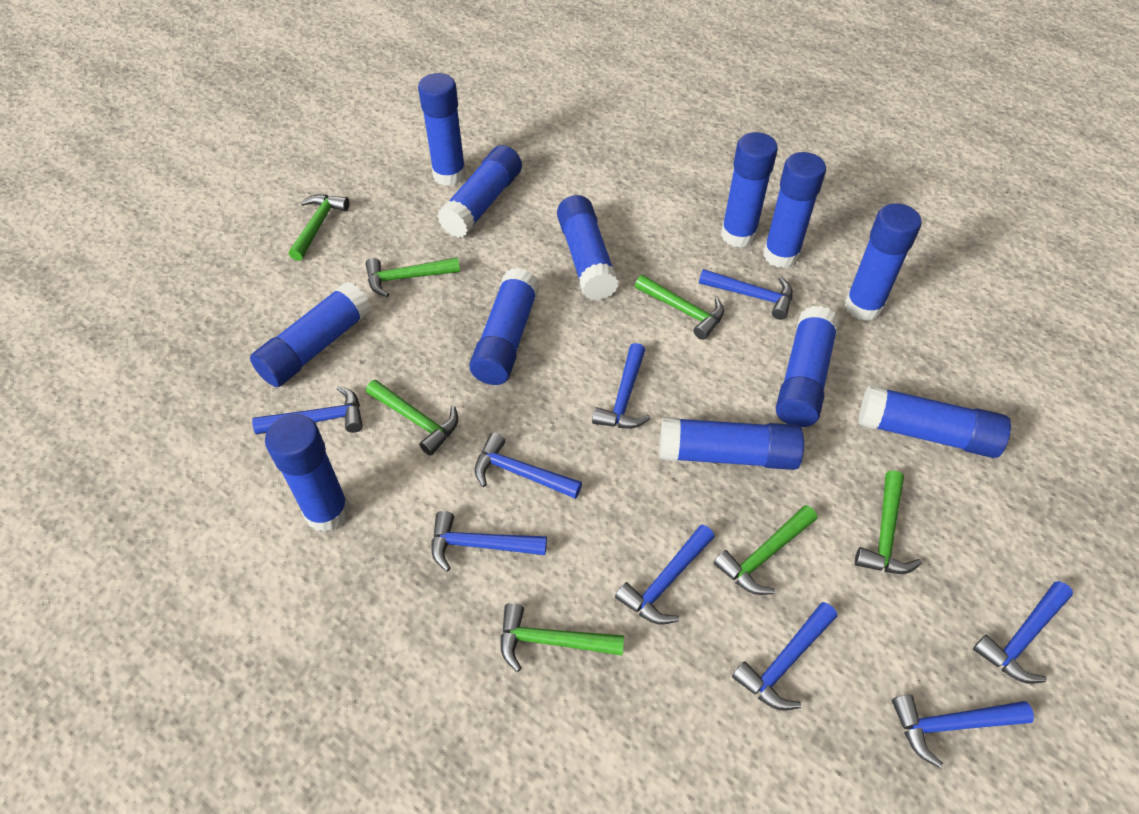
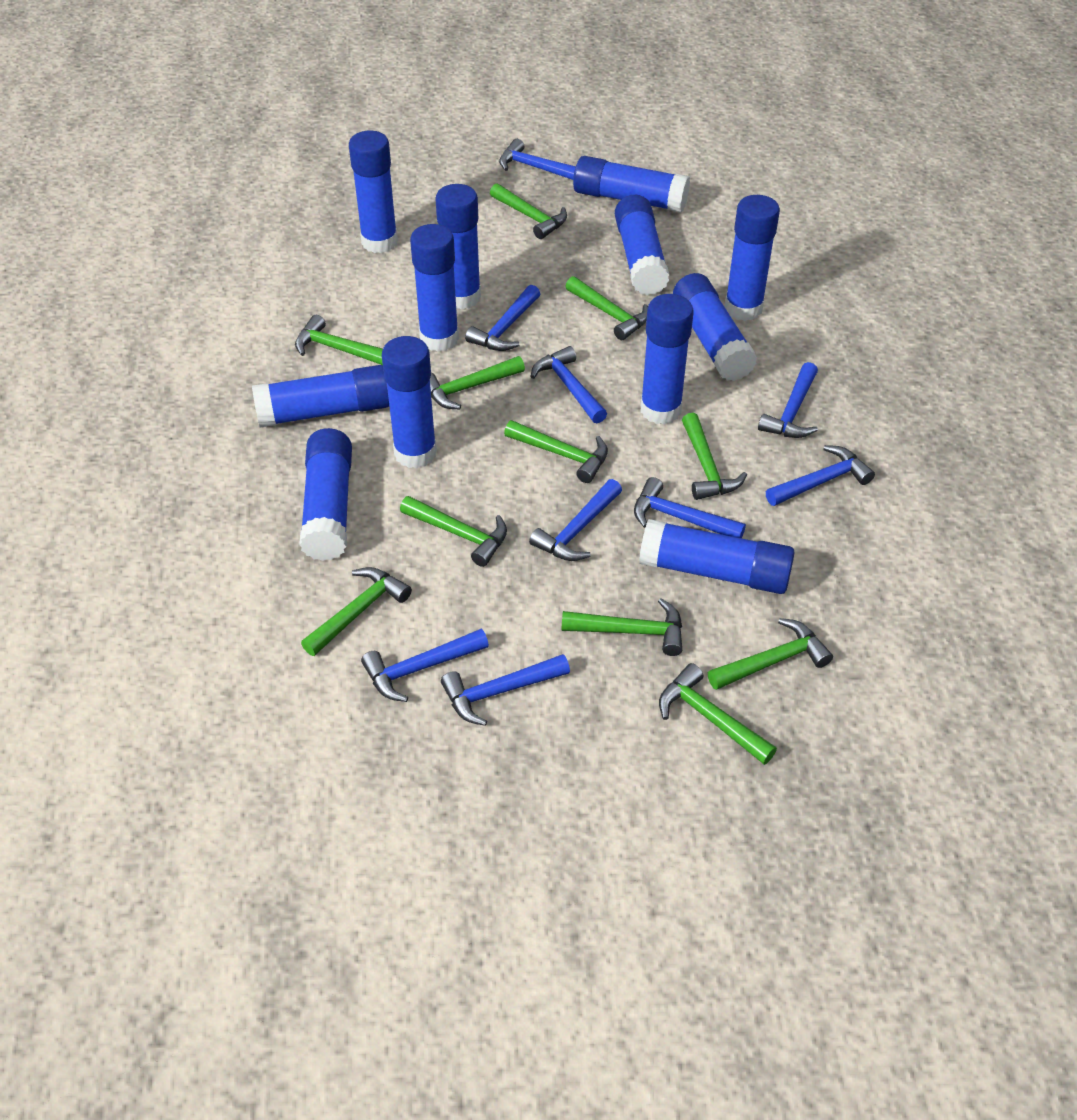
green hammer: [289,194,349,261] [365,257,460,297] [366,380,458,456] [500,603,624,672] [635,275,724,340] [713,505,817,595] [855,470,922,574] = 7 -> [295,315,383,365] [301,567,412,656] [400,496,507,567] [430,356,525,409] [490,183,567,239] [504,420,608,483] [562,598,682,656] [565,276,648,340] [659,663,777,765] [682,413,747,500] [708,618,833,690] = 11

